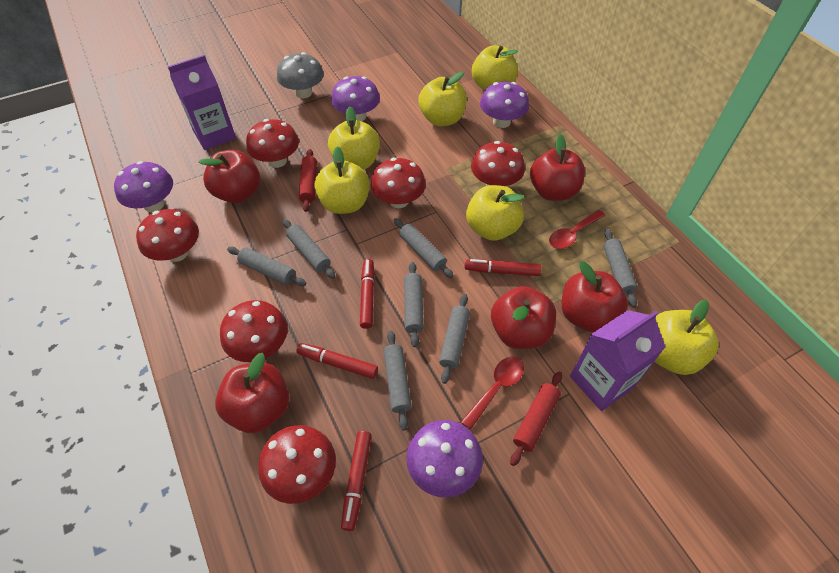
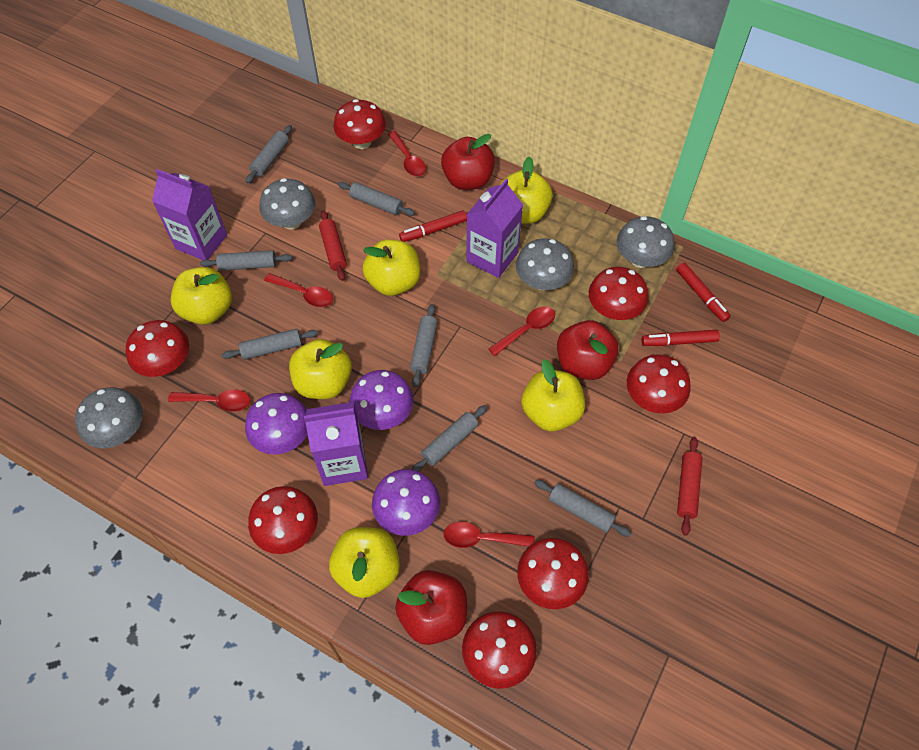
grey mushroom: [277,52,324,98] = 1 -> [75,387,143,448] [260,178,315,230] [516,238,574,290] [617,216,674,268] = 4
purple carton: [168,55,236,150] [570,310,666,411] = 2 -> [152,169,227,260] [304,402,368,486] [466,179,523,278] = 3
purple mushroom: [114,161,173,212] [331,76,380,121] [406,420,483,498] [480,81,529,128] = 4 -> [245,393,307,454] [350,370,414,430] [372,469,440,536] = 3
red apple: [199,150,260,203] [215,353,289,433] [491,286,556,349] [530,134,585,201] [562,261,628,332] = 5 -> [395,570,467,645] [441,134,495,190] [557,320,619,380] = 3
red marker: [296,343,378,379] [341,431,372,531] [360,259,375,329] [464,259,542,276] = 4 -> [399,210,467,242] [641,330,720,346] [676,263,731,322] = 3
red mushroom: [136,209,199,262] [220,300,288,362] [246,119,299,168] [258,425,336,504] [371,158,426,208] [471,141,525,186] = 6 -> [126,320,189,377] [248,486,318,554] [334,99,386,149] [462,612,537,689] [517,538,589,609] [589,267,648,320] [627,354,690,413] = 7
red spoon: [461,357,524,430] [549,210,606,249] = 2 -> [168,390,250,412] [264,273,333,307] [388,131,426,176] [443,522,535,548] [488,306,555,356] = 5

